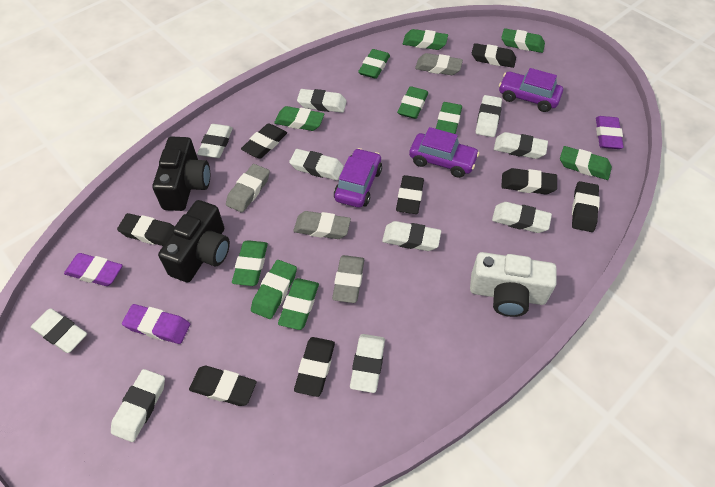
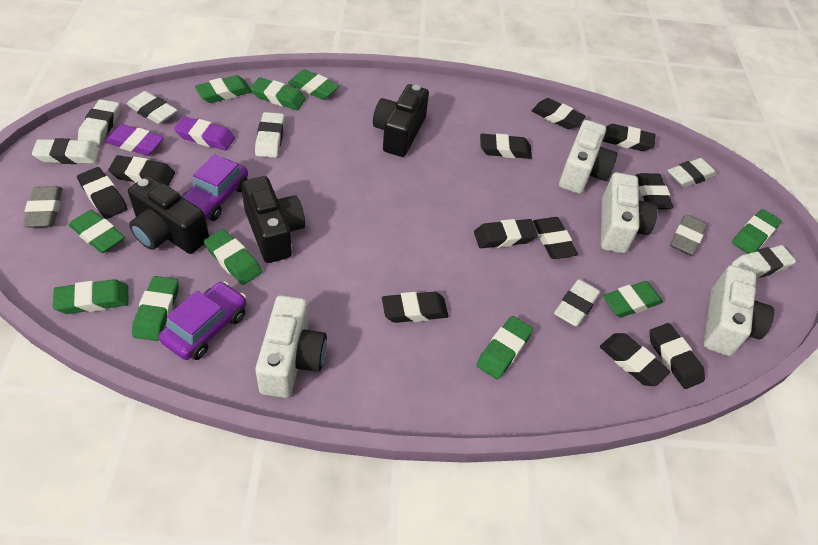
black camera: [152,137,210,211] [158,200,230,282] = 2 -> [128,176,209,254] [241,176,305,263] [373,84,429,157] = 3
black eraser: [117,213,175,246] [189,366,257,406] [241,123,287,159] [294,337,335,397] [396,175,424,214] [472,43,516,68] [501,168,557,195] [572,181,600,232] = 8 -> [77,167,128,219] [108,155,175,186] [382,292,448,323] [474,219,538,248] [480,133,532,159] [531,98,586,129] [533,217,578,259] [600,333,670,386] [602,124,656,151] [635,173,673,209] [649,323,705,389] = 11
grey eraser: [226,164,270,213] [293,211,351,239] [332,255,364,303] [415,53,463,75] = 4 -> [23,186,62,228] [670,214,707,256] = 2
purple car: [334,148,382,208] [409,127,479,178] [499,68,563,112] = 3 -> [159,281,247,360] [182,154,248,221] = 2
purple eraser: [64,253,123,286] [122,304,190,344] [596,116,623,149] = 3 -> [105,124,164,156] [174,116,235,150] = 2
white camera: [470,252,556,317] = 1 -> [255,295,327,398] [559,120,618,194] [601,172,657,254] [704,265,774,356] = 4
white eraser: [31,308,87,353] [111,369,165,442] [197,124,233,158] [289,149,344,180] [297,89,347,113] [350,334,385,393] [382,221,441,251] [476,95,502,137] [492,202,552,233] [494,132,548,159] = 10 -> [32,138,100,164] [78,99,120,146] [126,91,178,124] [255,112,285,158] [554,279,601,327] [668,158,716,188] [731,245,796,278] = 7

